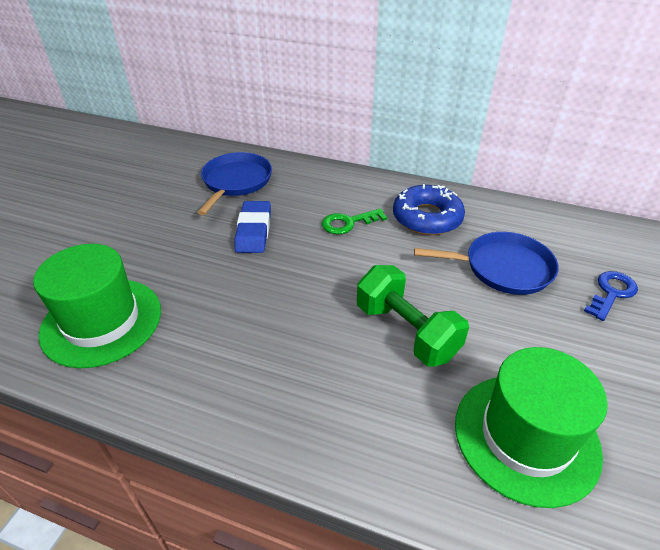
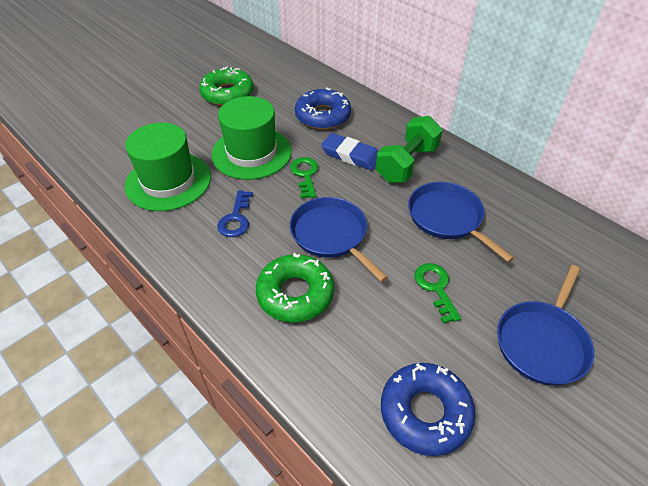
blue donut: [393,184,465,235] = 1 -> [295,88,351,129] [381,363,476,456] = 2
blue pan: [197,152,272,215] [414,232,559,295] = 2 -> [290,197,388,282] [408,182,514,262] [497,265,594,385] = 3
green donut: none = 0 -> [199,67,254,106] [256,253,334,323] = 2
green key: [322,208,387,234] = 1 -> [290,157,318,199] [414,263,461,324] = 2

